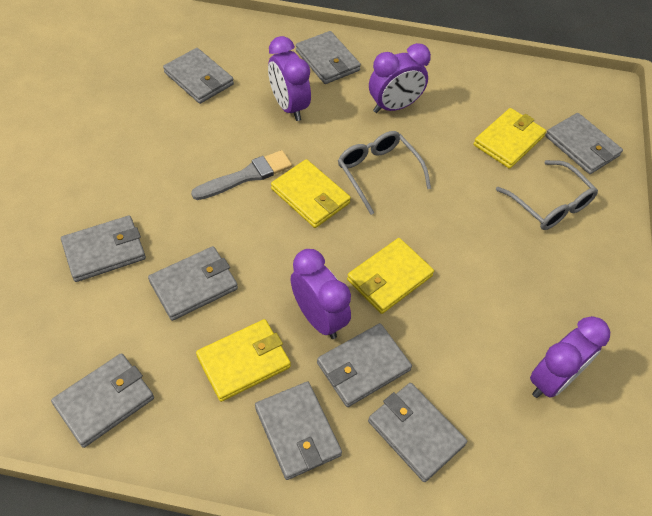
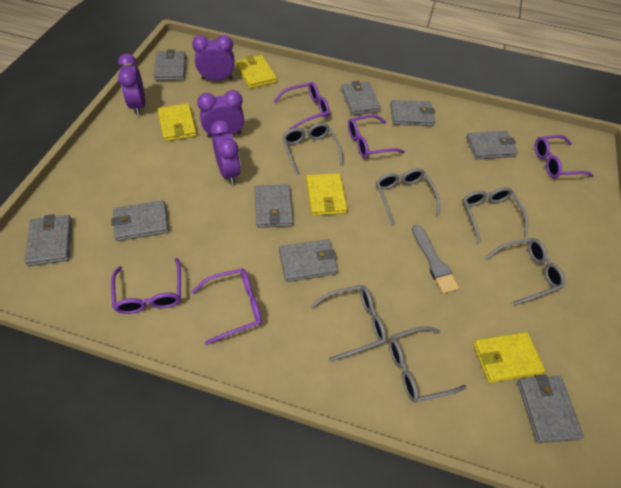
grey glasses: [338,131,431,215] [496,160,598,230] = 2 -> [282,123,343,175] [310,285,387,361] [376,168,440,225] [389,326,467,403] [462,187,528,243] [485,238,565,305] = 6
purple glasses: none = 0 -> [111,258,181,314] [192,268,262,345] [273,82,330,129] [348,115,405,158] [535,135,594,178] = 5

